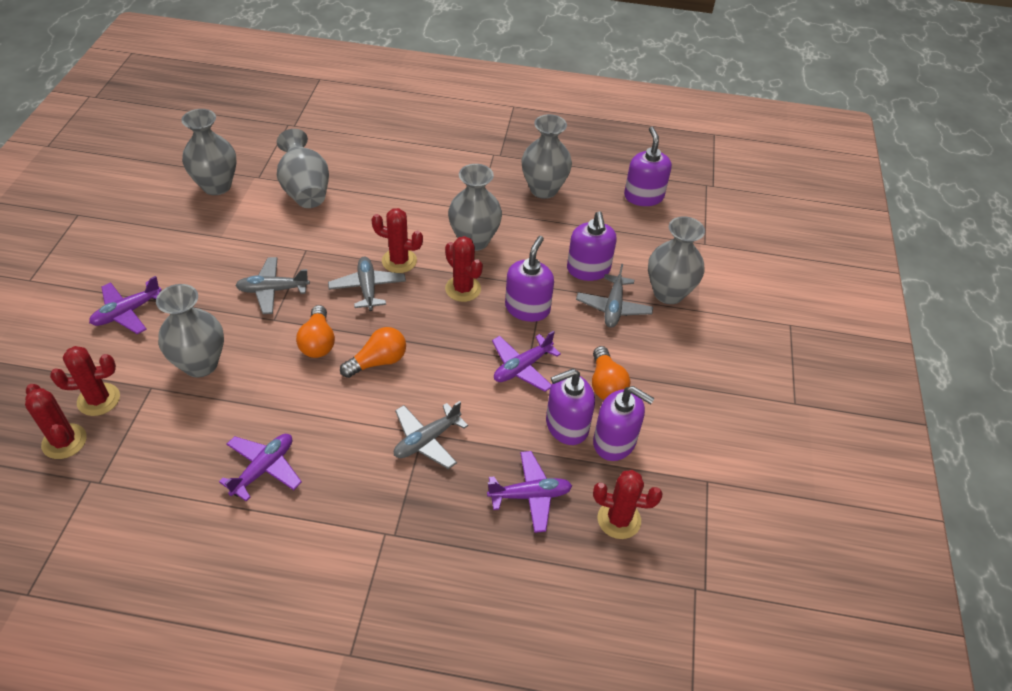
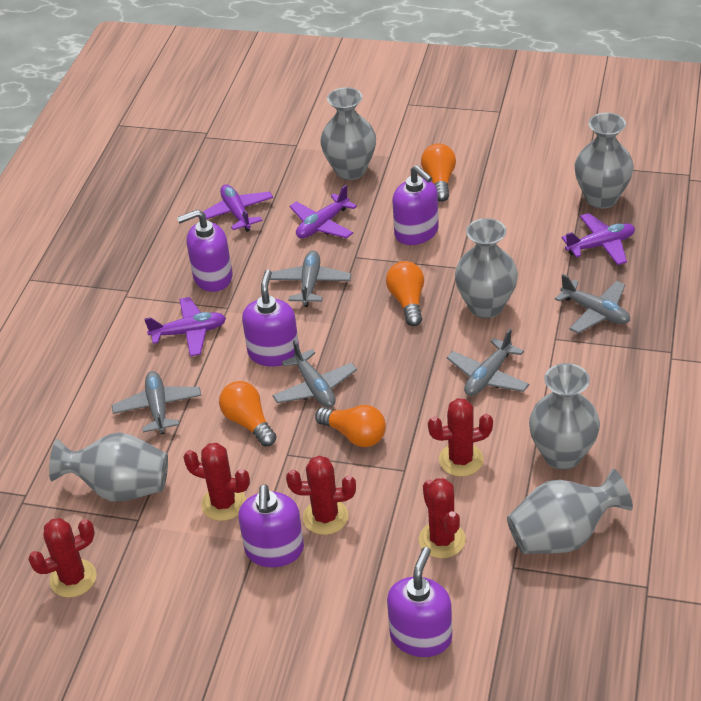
grey plane: [235,257,310,314] [328,256,406,311] [394,401,468,469] [576,264,653,328] = 4 -> [112,371,202,434] [270,250,351,307] [272,340,357,408] [447,329,529,396] [555,274,630,334] = 5
orange light bulb: [296,305,335,358] [340,327,406,378] [592,346,630,400] = 3 -> [219,381,277,447] [315,405,386,447] [386,261,424,326] [421,144,456,202] = 4

